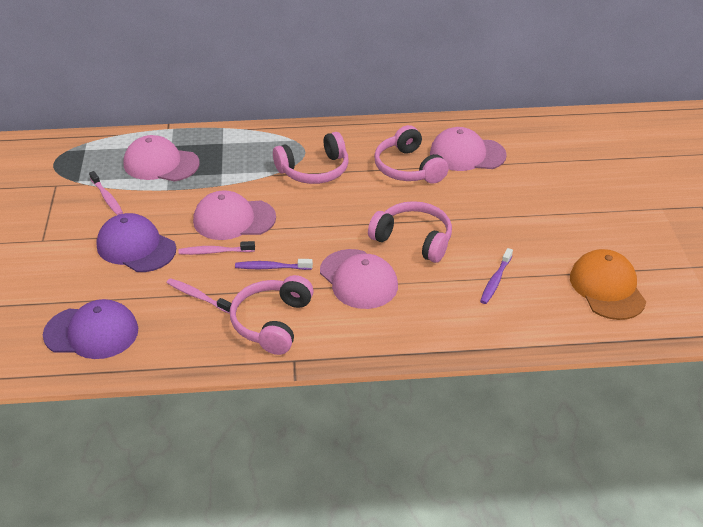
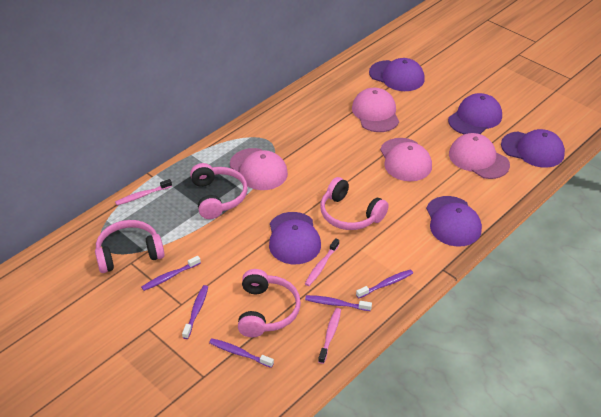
orange cap: [570,249,646,320] = 1 -> none = 0
purple cap: [43,299,138,359] [96,213,176,272] = 2 -> [269,212,321,264] [369,58,425,91] [426,196,482,247] [448,93,502,134] [501,129,565,168] = 5
purple toothbrush: [235,259,313,270] [480,248,513,304] = 2 -> [141,256,201,291] [182,285,208,339] [209,338,274,368] [305,295,372,311] [356,269,413,298] = 5

